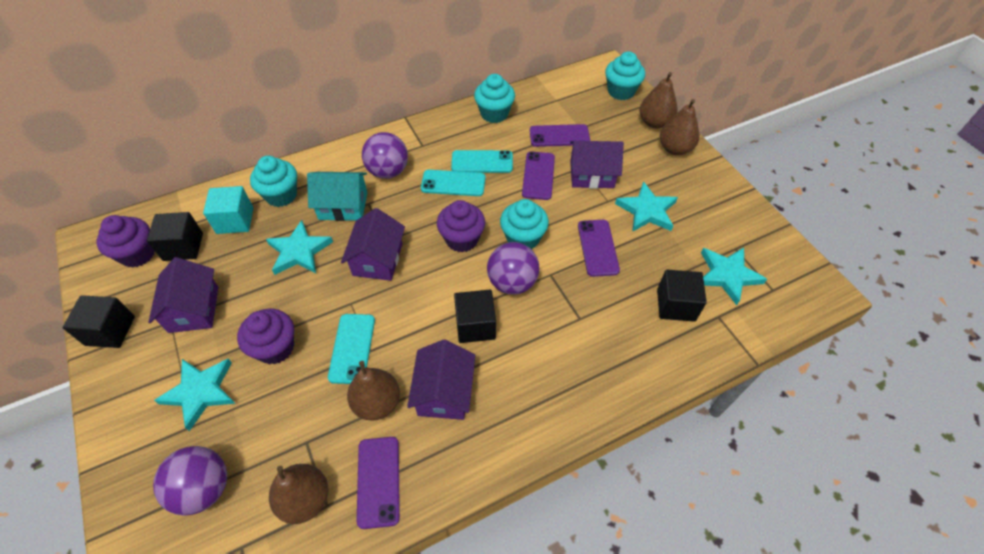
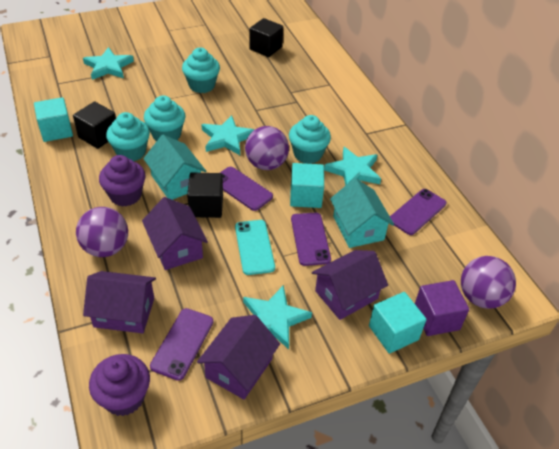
black cube: [63,295,135,348] [147,212,203,261] [454,290,496,343] [657,270,707,322] = 4 -> [73,101,116,149] [187,173,223,218] [249,18,283,57] = 3
brown pear: [269,464,328,524] [347,361,400,421] [640,72,678,128] [660,99,699,155] = 4 -> none = 0
purple cube: none = 0 -> [415,280,469,336] = 1
purple cupcake: [96,215,155,268] [237,309,294,364] [437,200,485,253] = 3 -> [89,354,150,416] [99,155,146,207] = 2
turquoise cube: [203,186,253,234] = 1 -> [34,97,73,142] [290,163,324,208] [369,292,427,354] = 3
turquoise house: [307,172,367,221] = 1 -> [143,135,206,200] [330,178,394,248] = 2
turquoise phone: [328,314,375,384] [421,170,486,196] [451,150,513,173] = 3 -> [235,220,275,275] = 1

